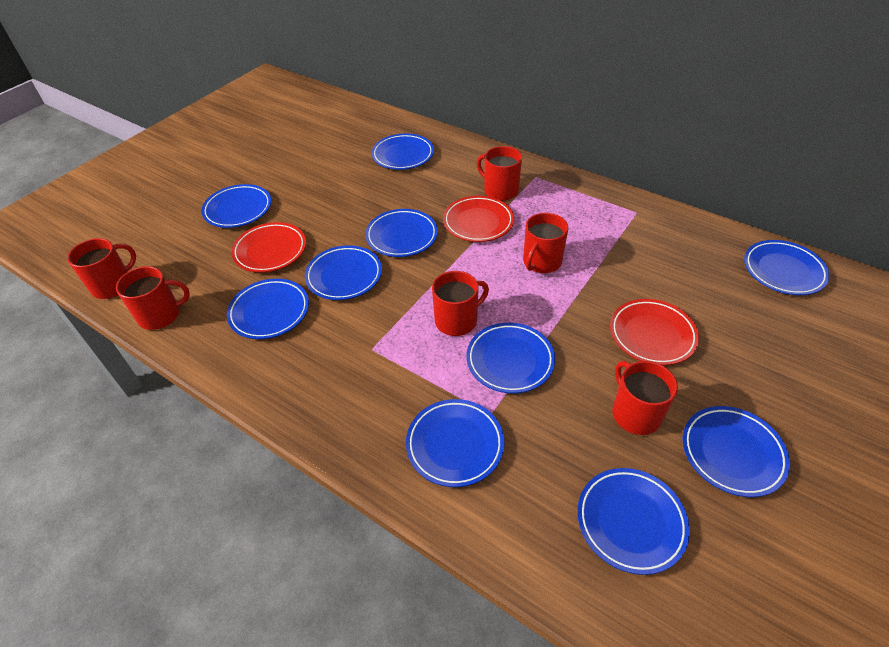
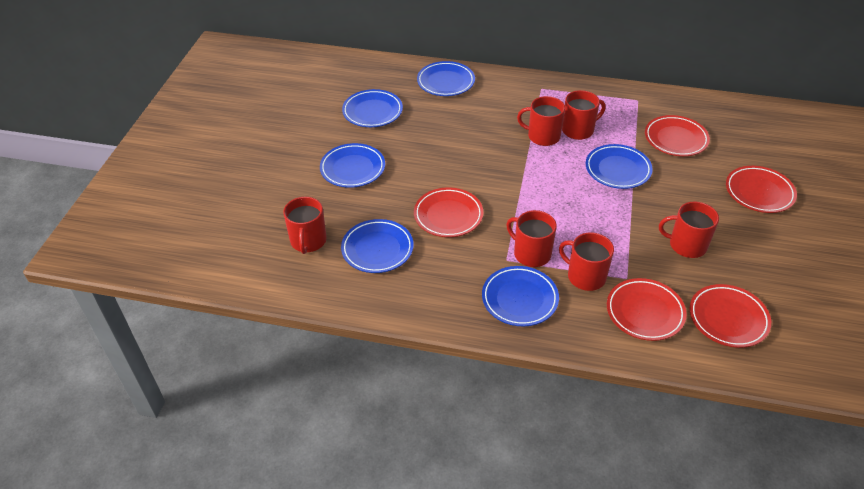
blue plate: [201,184,271,228] [227,279,309,339] [305,245,382,300] [365,209,438,257] [372,133,434,170] [406,399,505,487] [467,323,555,393] [577,468,690,575] [682,406,790,497] [744,240,830,295] = 10 -> [320,143,385,188] [341,219,414,273] [342,89,403,127] [417,61,475,96] [482,266,559,326] [586,144,653,189] = 6
red plate: [231,222,306,272] [443,196,514,242] [610,299,699,365] = 3 -> [414,187,483,237] [607,278,687,341] [645,115,710,156] [689,284,771,348] [726,166,797,213] = 5

